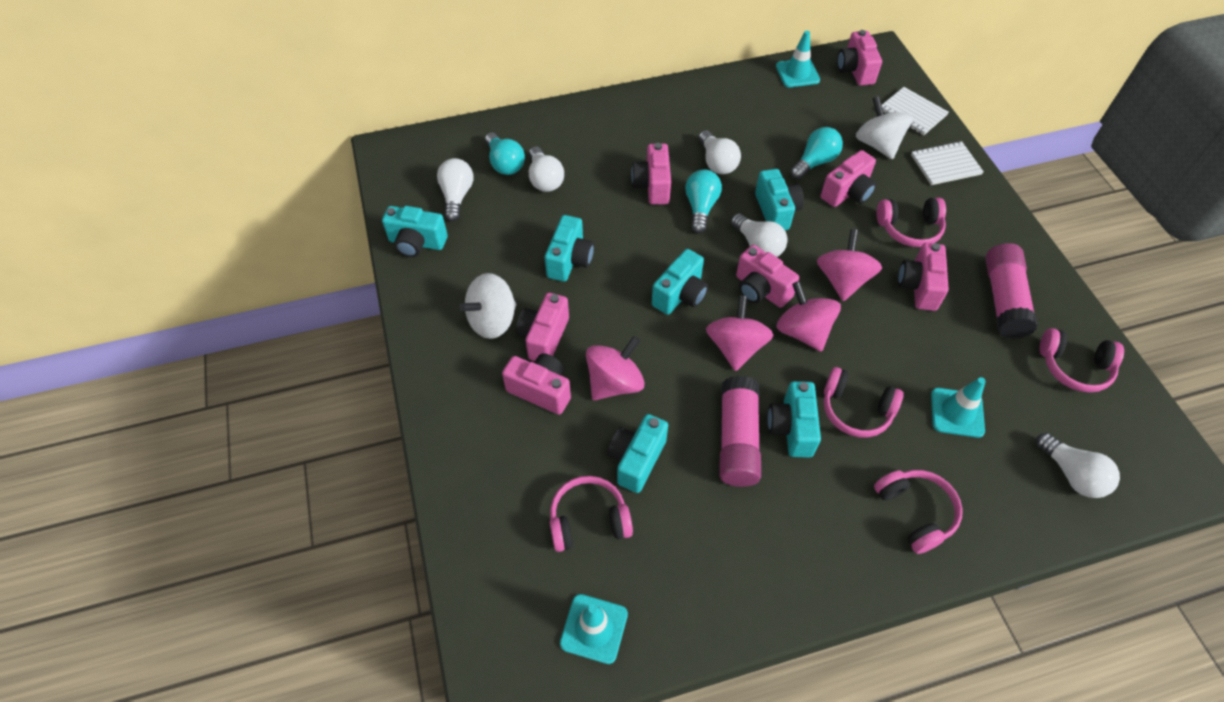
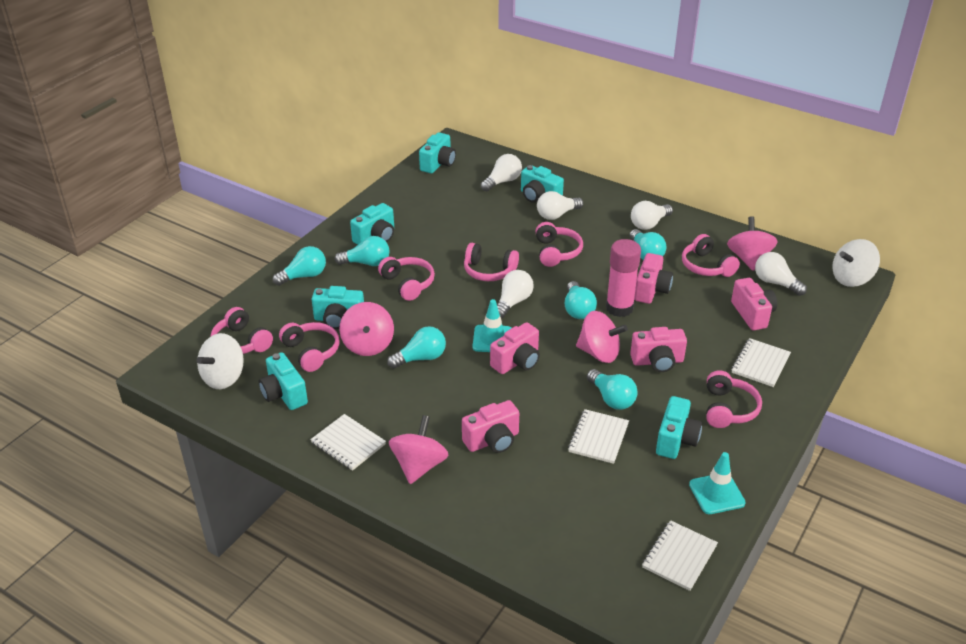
pink camera: [502,353,571,415] [516,293,569,361] [631,143,671,205] [736,245,799,308] [821,150,876,207] [837,30,882,86] [898,243,949,311] = 7 -> [462,400,519,453] [490,322,540,374] [630,327,687,372] [634,253,673,304] [731,278,777,330] = 5
pink glue stick: [719,376,761,487] [985,243,1038,339] = 2 -> [606,239,641,317] = 1
pink headphones: [550,476,633,552] [824,367,903,438] [874,470,963,554] [876,198,946,247] [1040,328,1124,393] = 5 -> [211,307,273,354] [279,322,340,372] [378,257,435,301] [464,243,519,281] [535,222,583,267] [682,234,740,277] [706,370,762,428] = 7
turquoise light bulb: [485,132,525,175] [685,169,722,233] [790,127,843,179] = 3 -> [272,246,326,286] [334,236,389,266] [387,326,446,369] [565,281,597,319] [587,369,638,410] [630,229,666,260] = 6
turquoise traffic cone: [560,594,628,664] [776,31,820,87] [931,377,986,438] = 3 -> [472,299,511,352] [689,452,746,514] = 2
white notebook: [882,87,949,135] [911,141,984,185] = 2 -> [310,414,386,471] [568,409,629,464] [642,520,718,591] [731,338,791,387] = 4

